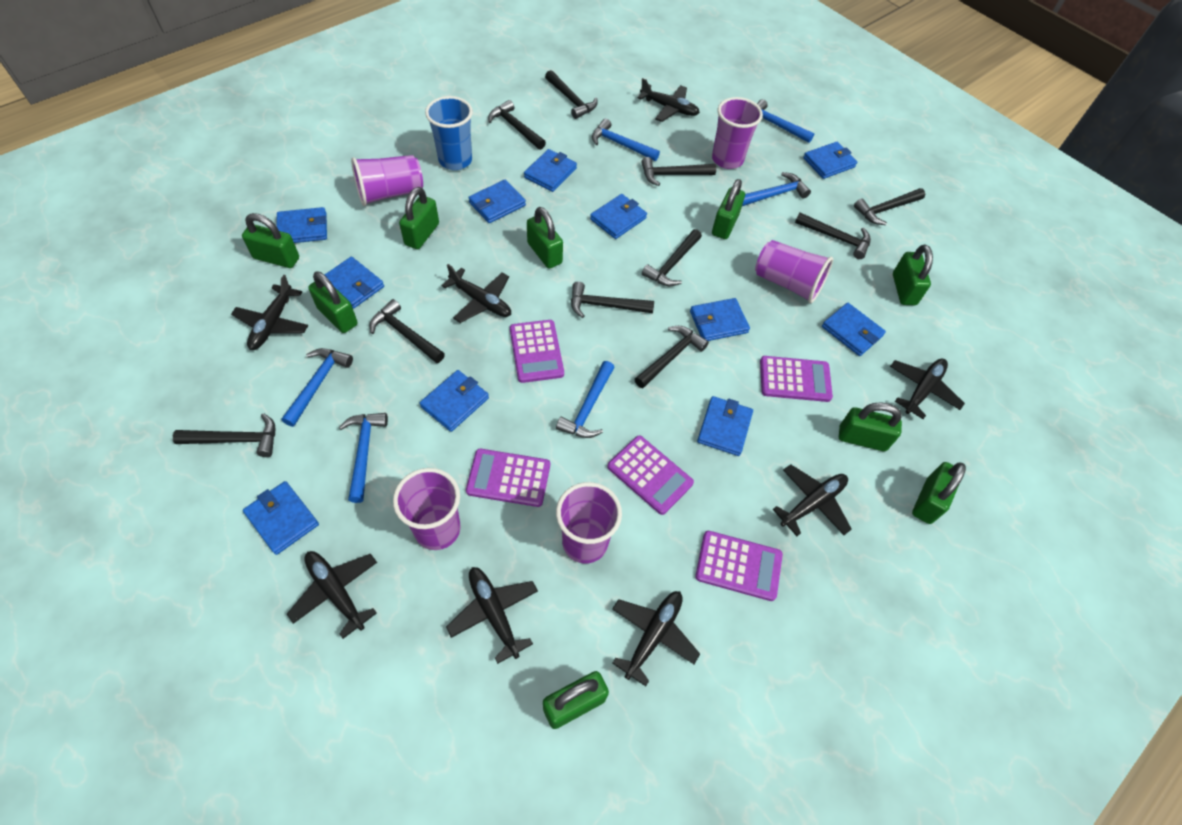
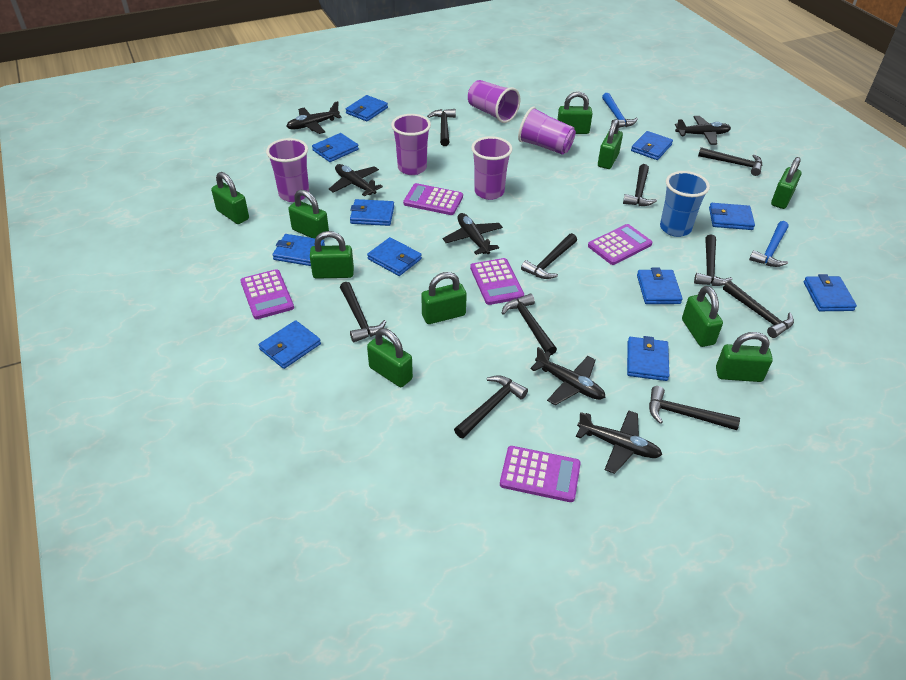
black plane: [231,275,308,350] [287,551,377,639] [441,264,511,323] [446,567,538,664] [612,591,700,686] [638,78,700,122] [772,464,852,536] [890,358,965,419] = 8 -> [286,101,342,134] [329,164,383,196] [443,213,503,255] [530,347,606,405] [576,410,662,474] [675,116,731,145] = 6
blue hammer: [281,348,353,427] [339,413,388,503] [556,361,615,438] [592,118,660,161] [742,172,811,206] [757,99,815,143] = 6 -> [602,93,638,128] [749,221,789,267] = 2
green padlock: [242,213,299,268] [308,271,358,333] [399,187,439,249] [527,207,563,269] [543,671,609,729] [712,179,745,239] [839,402,902,451] [893,245,933,305] [912,462,966,524] = 9 -> [211,172,249,224] [289,190,329,240] [310,231,354,279] [367,328,413,387] [421,272,467,324] [557,92,593,134] [598,119,623,169] [682,286,723,347] [716,332,773,382] [771,157,802,209] = 10

